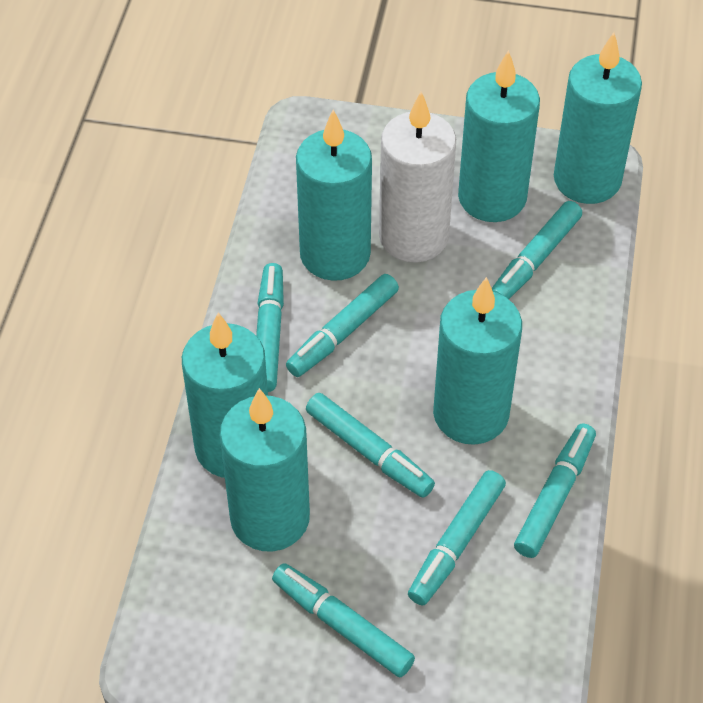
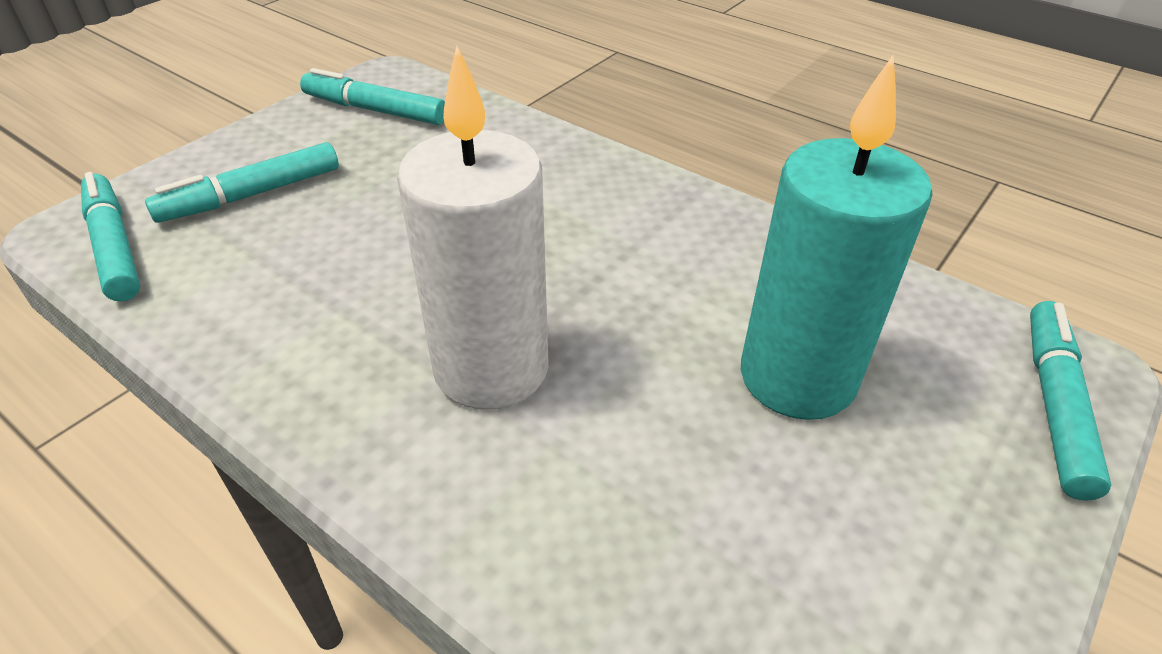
turquoise candle: [182,312,268,478] [220,388,310,552] [296,110,372,281] [433,277,522,445] [458,50,540,222] [554,32,642,204] = 6 -> [741,55,933,420] = 1
turquoise marker: [256,263,284,392] [272,563,415,677] [286,274,399,377] [306,393,435,498] [408,470,506,606] [492,201,582,299] [514,424,596,558] = 7 -> [81,172,140,302] [145,142,339,223] [300,68,445,125] [1030,301,1111,501] = 4

